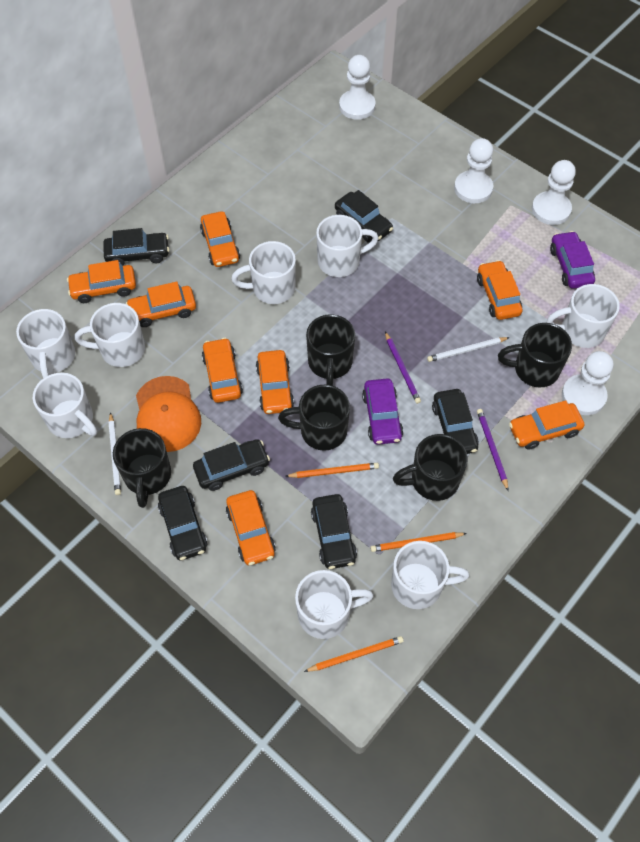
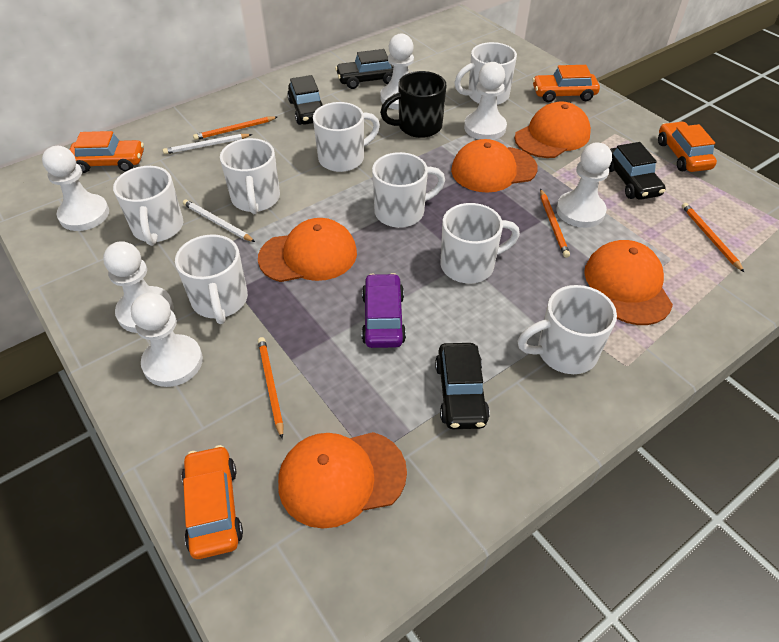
black car: [103,228,169,266] [158,486,207,560] [193,439,270,491] [311,494,357,569] [335,190,393,243] [432,389,479,454] = 6 -> [287,75,323,125] [335,49,394,89] [435,343,490,429] [608,142,666,200] = 4
black mug: [113,428,171,508] [278,385,350,451] [306,314,355,386] [393,434,468,501] [498,323,572,387] = 5 -> [380,71,446,138] = 1
orange cap: [136,376,201,452] = 1 -> [258,218,357,282] [278,432,407,529] [451,139,538,193] [514,102,591,158] [584,240,673,325] = 5
orange car: [67,260,136,303] [126,282,196,327] [200,211,240,267] [202,338,243,403] [226,490,276,565] [256,350,294,414] [477,260,522,320] [509,400,585,450] = 8 -> [69,131,144,173] [181,445,243,559] [532,65,600,102] [658,121,717,172] = 4
orange pencil: [285,463,379,478] [304,636,404,672] [370,532,467,552] = 3 -> [193,116,277,140] [258,337,284,439] [540,189,570,258] [682,203,745,273] = 4
purple car: [362,379,403,445] [550,231,595,289] = 2 -> [362,273,406,348] = 1
purple pencil: [385,332,421,404] [477,409,508,490] = 2 -> none = 0
white pawn: [339,55,376,120] [454,138,493,203] [532,160,576,225] [562,351,613,415] = 4 -> [42,146,109,231] [103,241,174,333] [131,293,203,387] [381,33,414,110] [464,62,507,140] [556,143,612,228] = 6

